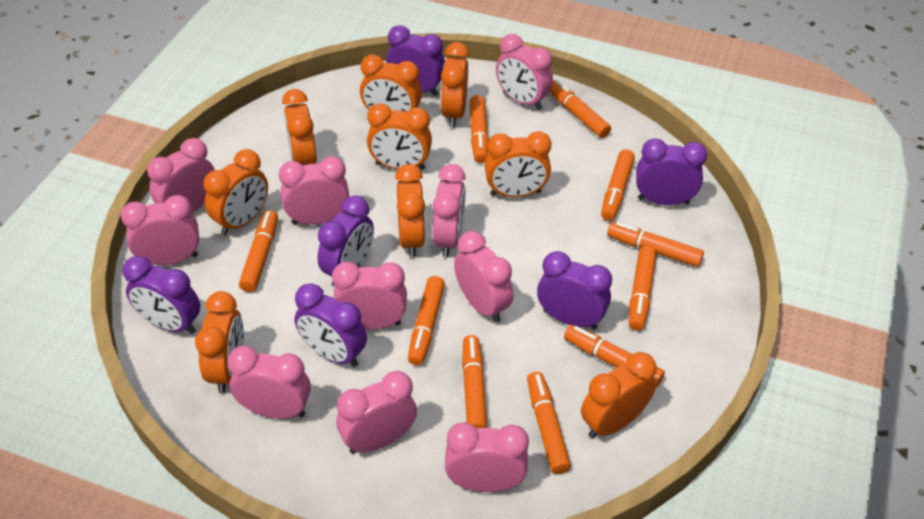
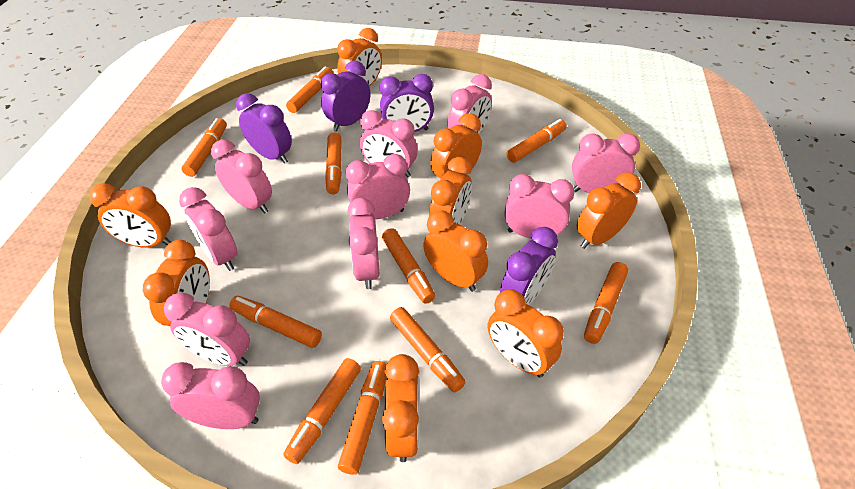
purple clock: [123,256,201,334] [294,283,367,367] [318,196,374,287] [386,25,445,96] [537,251,612,329] [636,138,707,205] = 6 -> [236,93,292,164] [321,60,370,132] [380,74,434,132] [500,227,558,305] = 4

